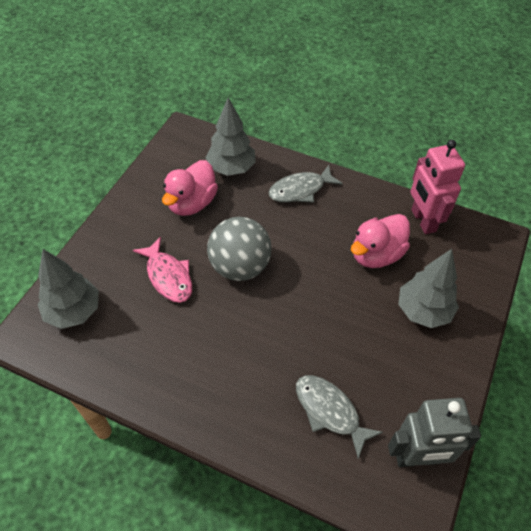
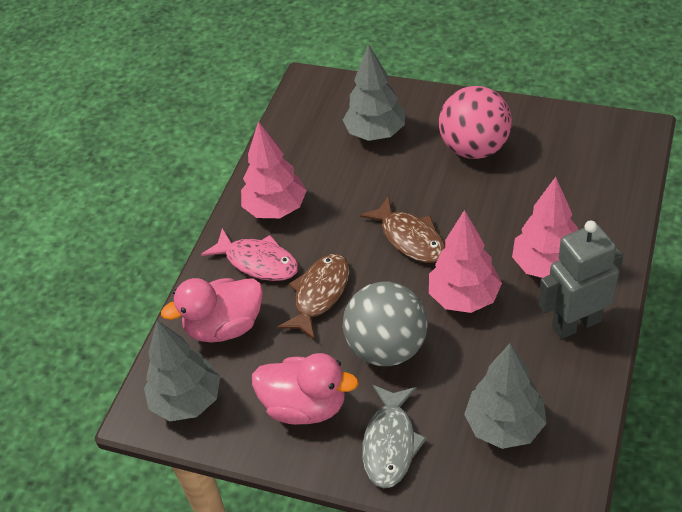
brown fish: none = 0 -> [277,254,349,340] [360,196,445,263] = 2
grey fish: [268,165,343,203] [296,375,383,459] = 2 -> [362,385,427,488] = 1
pink ball: none = 0 -> [439,86,512,159] = 1
pink robot: [410,140,465,234] = 1 -> none = 0
pink tree: none = 0 -> [241,121,307,218] [429,210,502,313] [512,177,578,278] = 3

